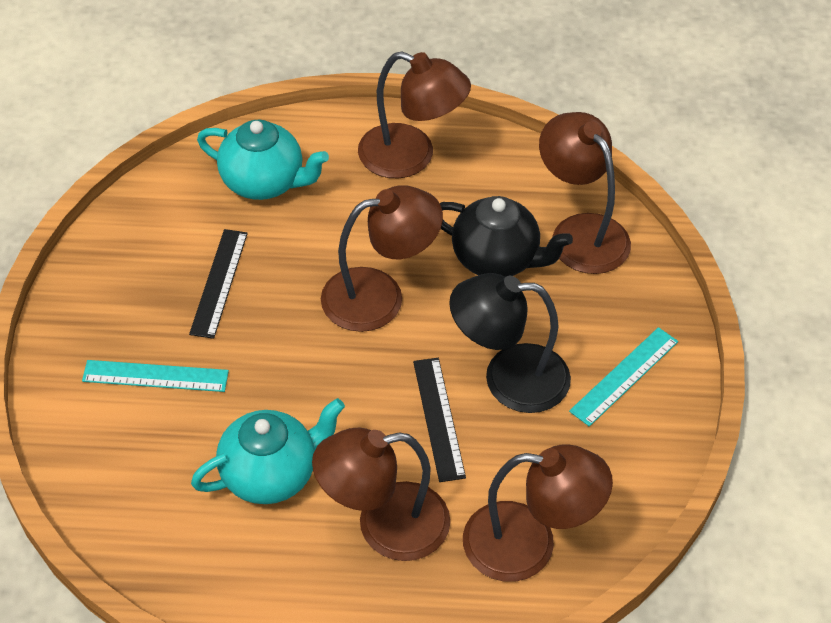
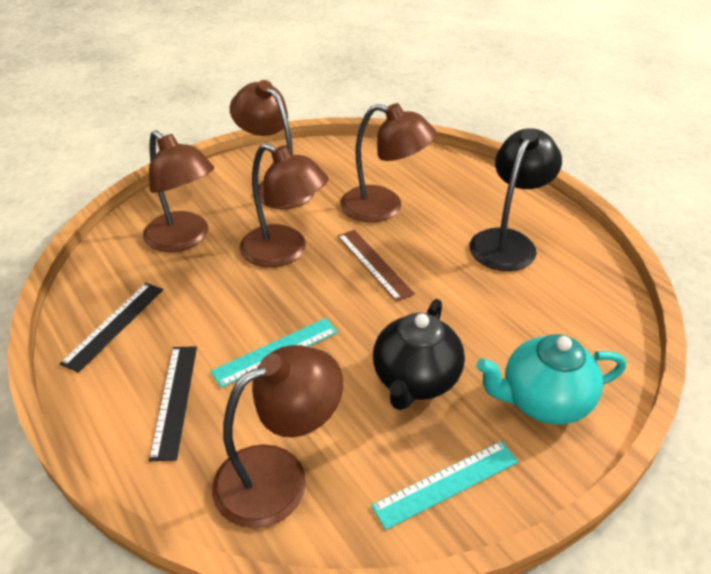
brown ruler: none = 0 -> [337,230,415,302] = 1
turquoise teapot: [191,398,345,504] [197,120,329,200] = 2 -> [476,334,626,425] = 1

